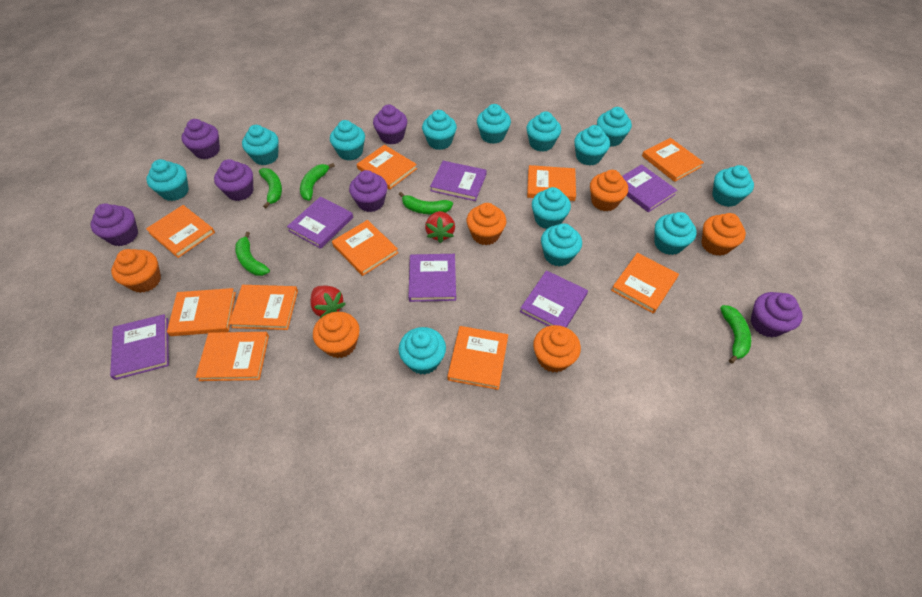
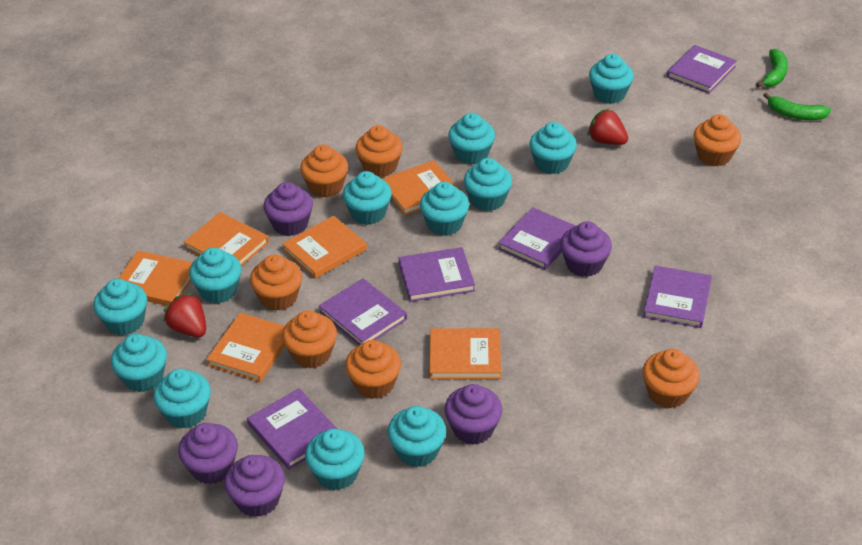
green banana: [235,232,270,276] [259,168,282,208] [300,163,335,201] [399,192,453,214] [720,305,751,364] = 5 -> [756,49,788,87] [763,92,831,120] = 2
orange book: [146,205,215,258] [167,288,236,336] [196,332,269,381] [229,285,298,330] [332,220,398,276] [357,145,417,189] [447,326,508,390] [527,165,576,201] [611,253,679,314] [642,138,704,182] = 10 -> [118,250,193,306] [184,212,269,266] [206,313,285,382] [282,216,367,279] [382,160,459,216] [429,328,501,379] = 6
orange cupcake: [111,249,161,293] [313,312,360,358] [467,203,506,245] [533,325,581,373] [590,170,628,211] [701,213,746,256] = 6 -> [250,254,302,311] [282,310,337,368] [300,145,348,198] [345,340,401,399] [356,125,403,177] [643,349,700,409] [694,114,741,167] = 7
purple cupcake: [90,204,138,246] [182,119,220,159] [214,159,253,201] [349,170,388,212] [373,105,407,145] [751,292,803,337] = 6 -> [178,423,238,484] [224,455,285,517] [263,182,313,236] [444,384,502,445] [560,221,612,277] = 5
turquoise cupcake: [146,159,189,201] [242,125,279,165] [330,120,365,161] [399,327,446,374] [422,110,457,150] [477,104,511,144] [527,111,561,152] [532,187,571,229] [541,223,582,266] [574,125,610,166] [597,107,632,147] [654,212,696,255] [712,165,754,207] = 13 -> [93,279,147,335] [111,334,167,392] [153,369,211,428] [189,247,241,304] [305,429,365,490] [343,171,392,225] [388,406,446,467] [420,182,469,236] [448,113,495,165] [464,158,512,211] [529,122,577,174] [589,54,634,104] = 12

